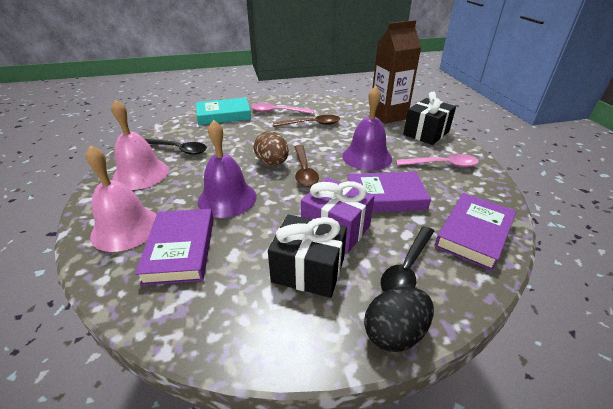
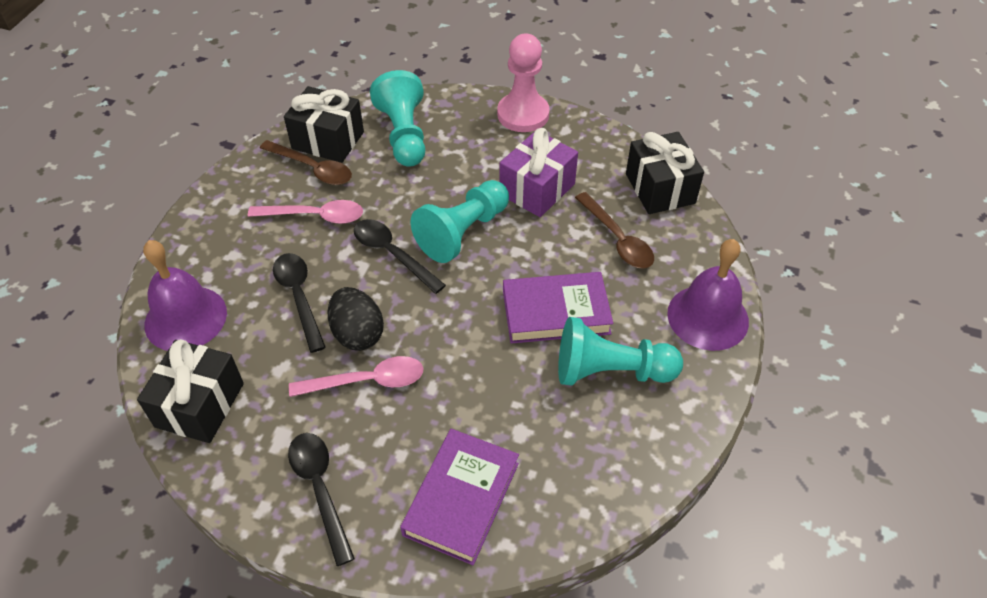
black gift: [268,214,347,298] [403,92,456,145] = 2 -> [137,339,244,443] [284,86,364,163] [626,132,704,214] = 3
black spoon: [145,139,207,155] [381,226,434,292] = 2 -> [273,253,326,353] [288,433,355,566] [354,219,446,294] = 3
brown carton: [372,20,422,124] = 1 -> none = 0
brown egg: [254,131,289,166] = 1 -> none = 0
pink bell: [86,145,156,252] [111,100,169,190] = 2 -> none = 0
pink pawn: none = 0 -> [497,34,550,132] = 1
purple book: [135,209,214,286] [347,172,431,212] [435,193,516,271] = 3 -> [400,429,519,565] [503,272,613,343] = 2
turquoise book: [196,97,251,125] = 1 -> none = 0
turquoise pawn: none = 0 -> [370,70,425,167] [411,180,509,263] [558,317,683,386] = 3

